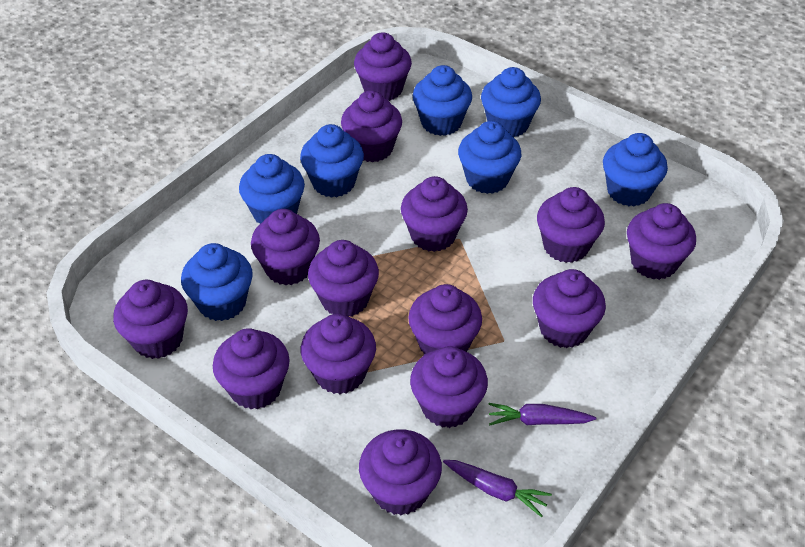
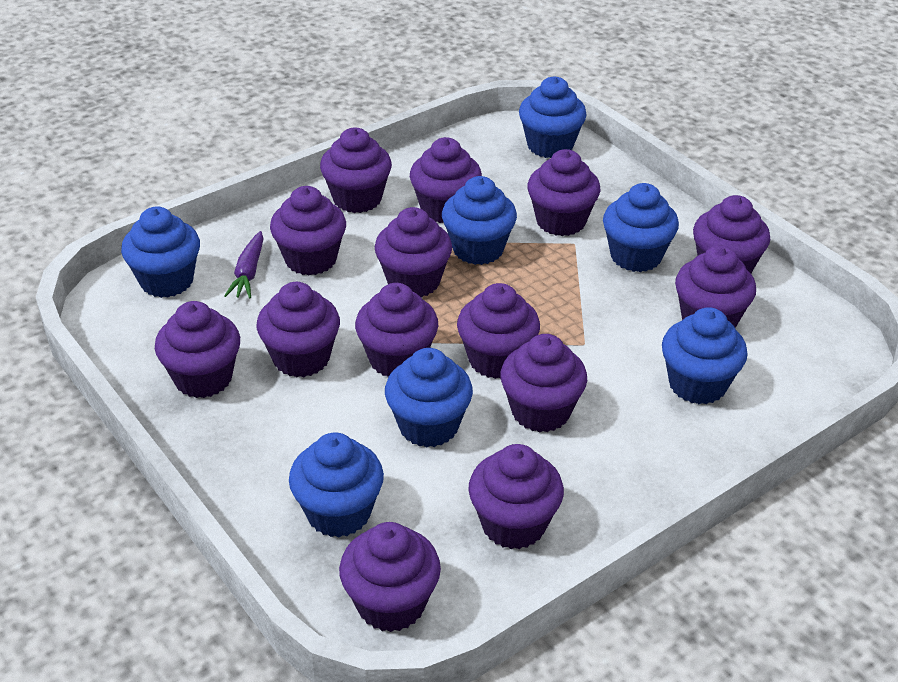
purple carrot: [443,460,552,517] [488,403,596,425] = 2 -> [224,231,264,298] = 1

